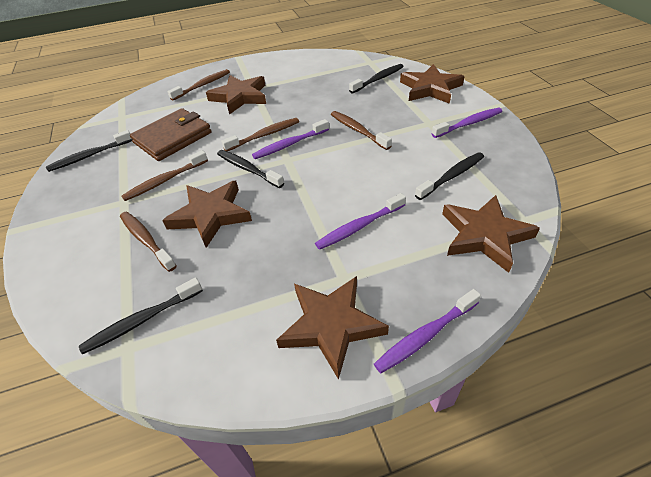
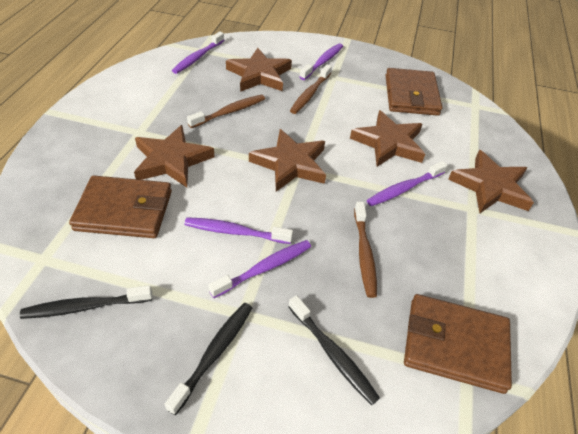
black toothbrush: [46,130,132,172] [79,277,203,354] [217,150,284,188] [349,64,404,93] [415,152,484,200] = 5 -> [20,285,152,319] [165,303,252,415] [288,295,380,405] = 3
brown toothbrush: [120,211,177,272] [121,150,208,201] [167,69,230,101] [221,118,299,151] [331,111,392,150] = 5 -> [187,95,265,128] [290,64,332,114] [354,202,377,298] = 3
brown wallet: [130,108,212,161] = 1 -> [69,175,172,238] [386,68,442,116] [404,294,512,394] = 3
purple toothbrush: [252,119,329,159] [315,193,406,250] [374,289,481,373] [432,108,502,138] = 4 -> [172,31,224,74] [184,217,293,244] [208,240,311,298] [300,44,343,80] [367,161,448,206] = 5

